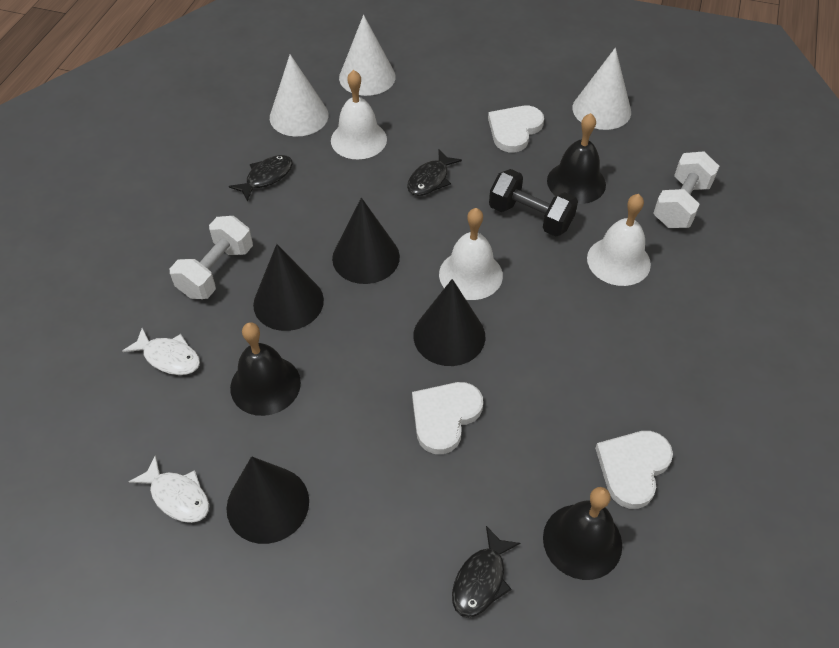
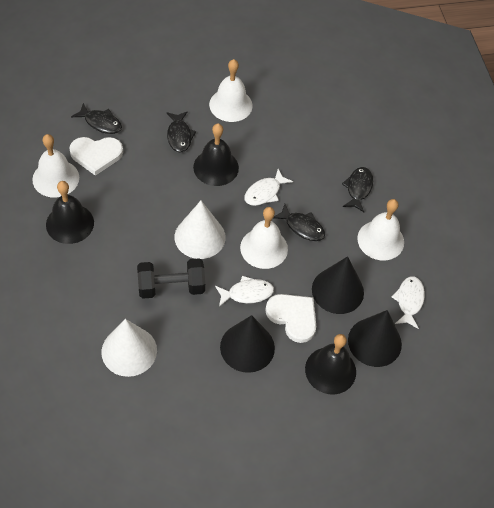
black cone: [226,456,309,544] [253,244,324,331] [332,198,400,284] [413,279,485,366] = 4 -> [220,315,275,373] [312,256,364,314] [348,310,402,367] = 3
black fish: [229,155,293,202] [407,150,462,196] [452,526,520,618] = 3 -> [71,103,122,134] [166,111,196,153] [273,204,325,241] [342,167,373,212] = 4
white bell: [331,70,387,159] [439,208,503,300] [587,194,651,286] = 3 -> [32,134,79,198] [209,59,253,122] [240,207,288,269] [357,199,404,260] = 4
white cone: [270,54,329,137] [339,15,396,96] [572,48,631,130] = 3 -> [101,319,157,377] [175,201,226,259] = 2
white dumbbell: [170,216,253,299] [653,151,719,228] = 2 -> none = 0
white fish: [122,328,200,375] [129,455,209,523] = 2 -> [215,276,274,307] [244,169,293,206] [392,277,425,329] = 3
white heart: [412,382,483,454] [488,106,544,152] [595,431,673,509] = 3 -> [69,137,123,176] [265,294,316,343] = 2

